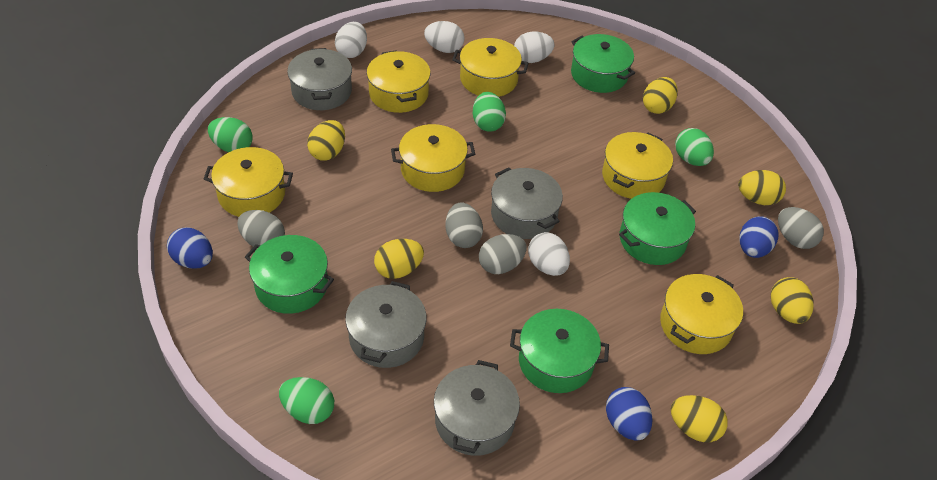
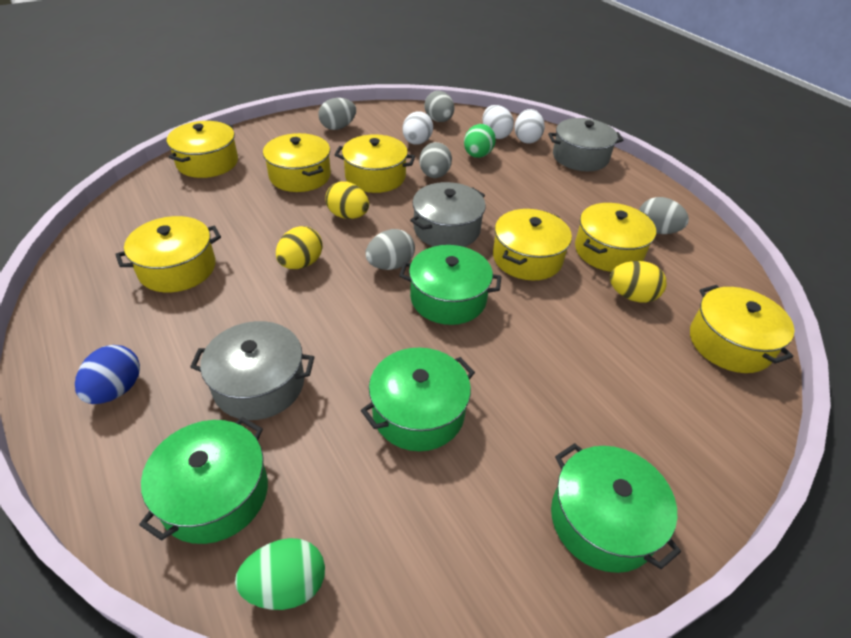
blue egg: [167,227,213,269] [606,387,652,441] [739,216,778,258] = 3 -> [75,345,140,404] = 1
green egg: [208,117,253,152] [279,377,334,424] [473,92,506,132] [675,128,714,166] = 4 -> [235,538,325,610] [464,124,496,158] = 2
grey egg: [237,210,285,249] [446,202,483,248] [479,234,526,274] [778,207,824,249] = 4 -> [319,98,356,130] [366,229,415,270] [419,142,452,178] [424,91,454,122] [639,197,689,234] = 5
grey pot: [287,48,352,110] [345,281,426,368] [434,360,520,456] [491,168,563,239] = 4 -> [190,321,314,420] [410,182,486,247] [548,118,623,171] = 3
white egg: [335,22,367,58] [424,21,465,53] [514,32,554,63] [528,232,570,276] = 4 -> [402,111,433,145] [482,105,514,139] [515,109,545,144] = 3
yellow egg: [307,120,345,161] [374,239,424,279] [643,77,678,114] [671,395,728,442] [738,170,786,205] [771,277,814,324] = 6 -> [276,226,323,269] [325,181,369,219] [610,261,666,303] = 3
yellow pot: [204,147,293,217] [367,50,431,113] [391,124,475,192] [452,38,529,97] [602,132,673,199] [660,274,743,354] = 6 -> [115,216,221,292] [167,121,238,178] [263,133,331,192] [335,134,415,193] [493,209,572,280] [575,203,656,272] [690,285,794,373] = 7

